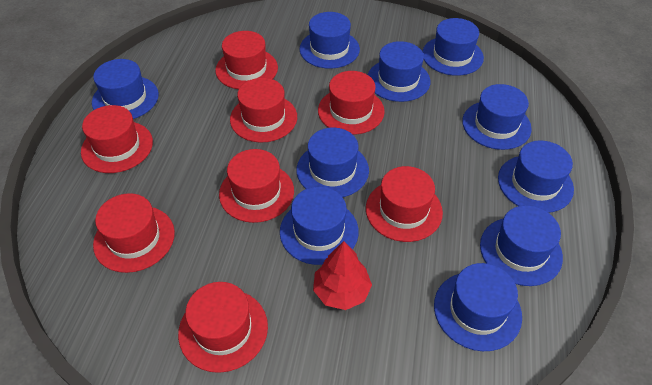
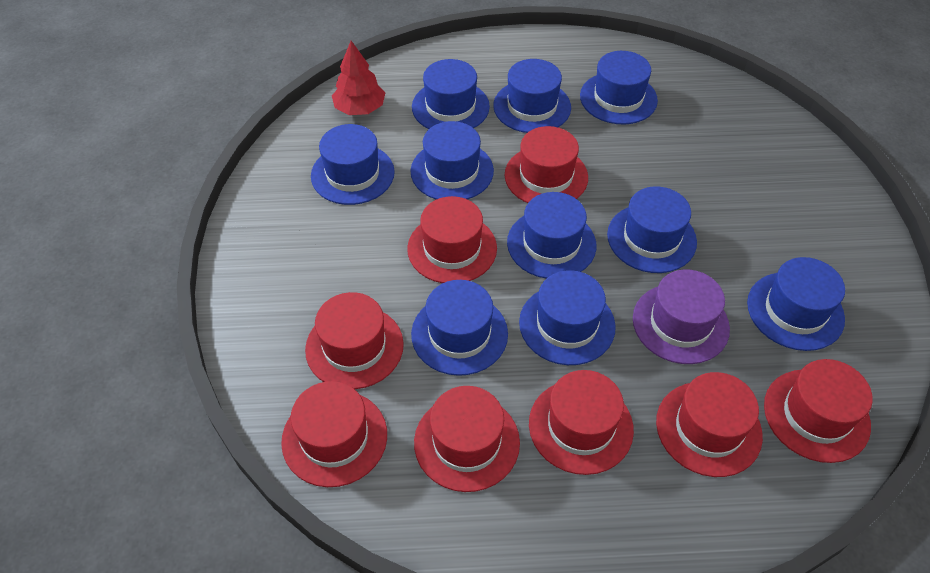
purple hat: none = 0 -> [633,269,730,364] = 1

